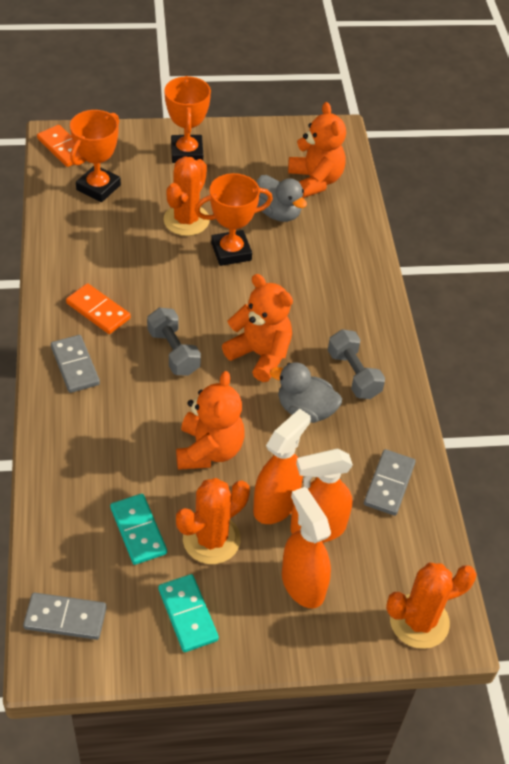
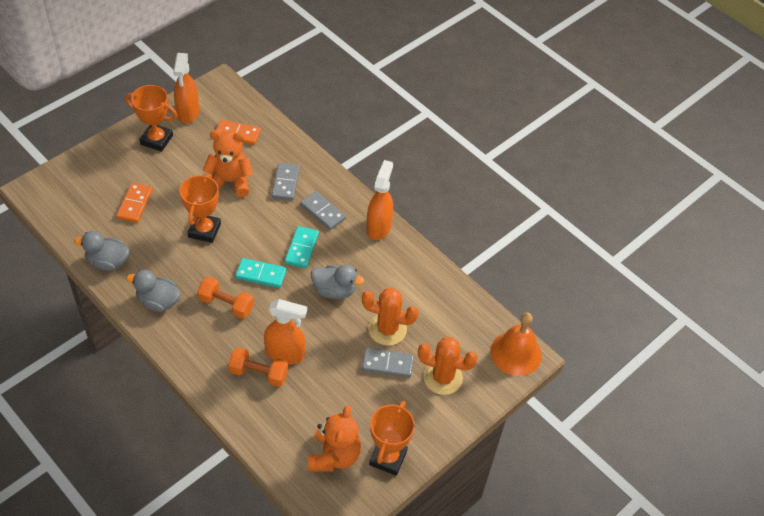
grey duck: [256,175,307,222] [270,362,342,423] = 2 -> [74,231,130,271] [126,270,181,312] [311,264,364,299] = 3
grey dumbbell: [147,307,201,376] [328,329,385,399] = 2 -> none = 0
orange bell: none = 0 -> [491,312,542,376] = 1
orange cactus: [163,156,210,236] [176,478,250,564] [386,563,477,649] = 3 -> [362,288,419,346] [418,337,478,395] = 2
orange dumbbell: none = 0 -> [197,277,254,319] [228,347,288,387] = 2
orange teddy bear: [176,371,244,470] [222,274,293,382] [288,102,346,198] = 3 -> [203,130,253,197] [308,405,361,472] = 2

